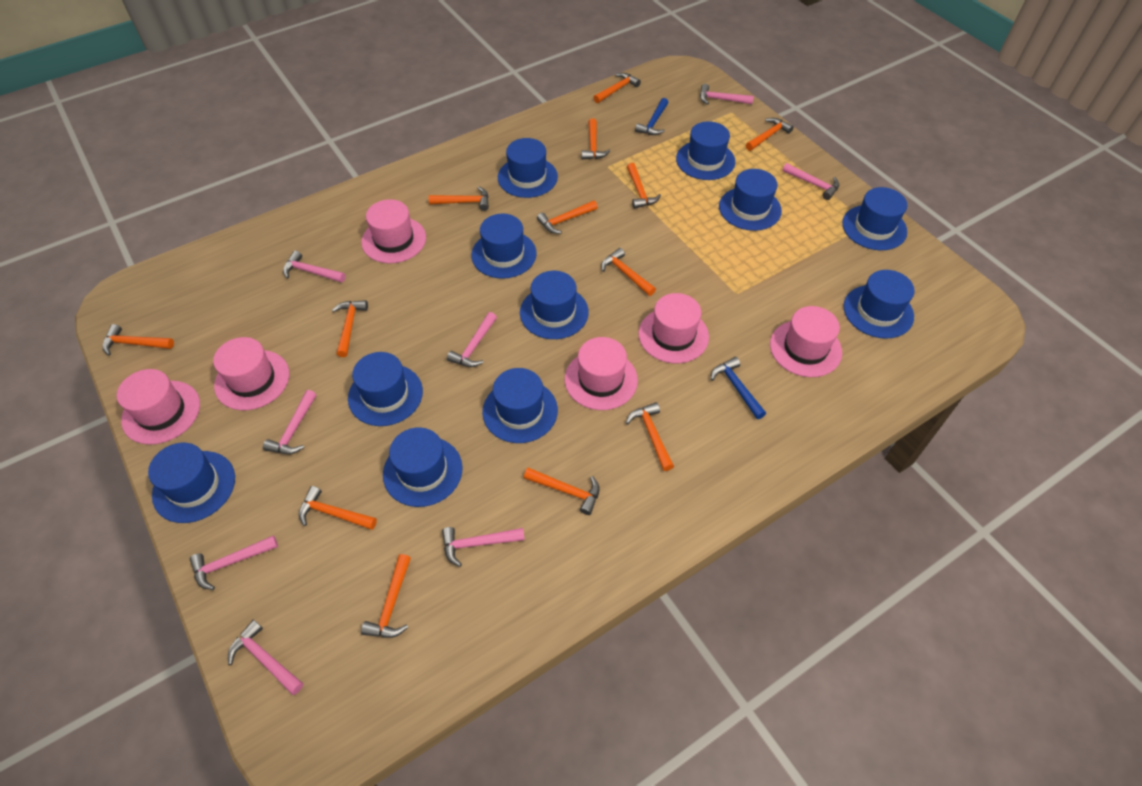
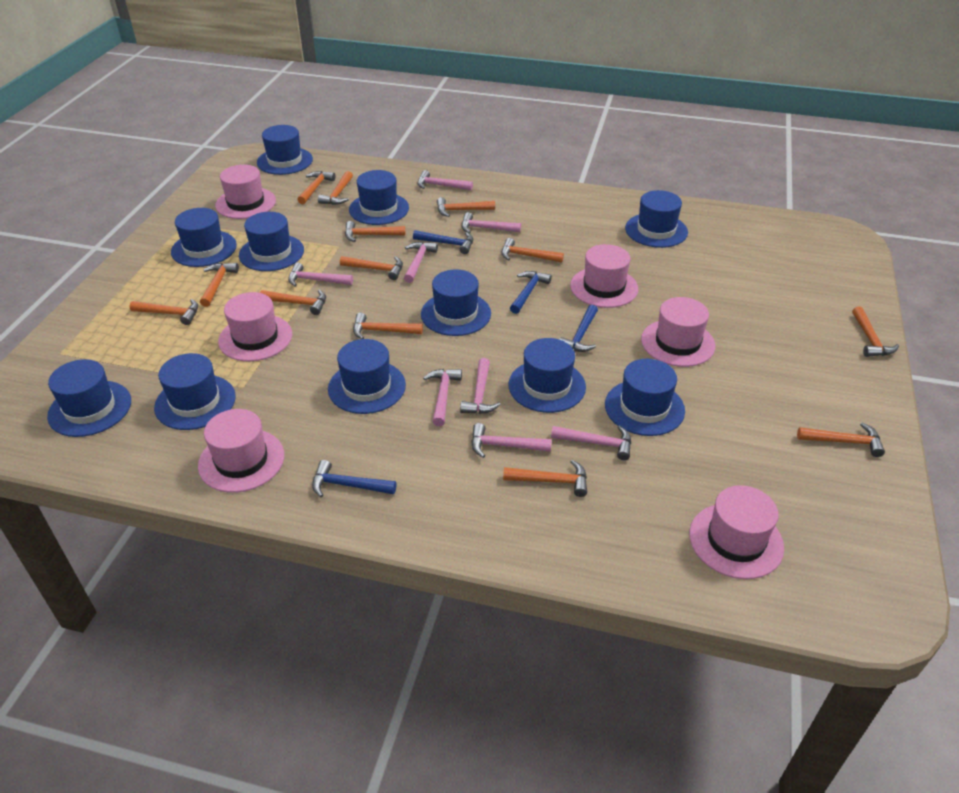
blue hammer: [635,98,668,135] [711,357,766,419] = 2 -> [312,460,397,497] [413,230,473,254] [510,271,552,314] [559,305,598,352] = 4

